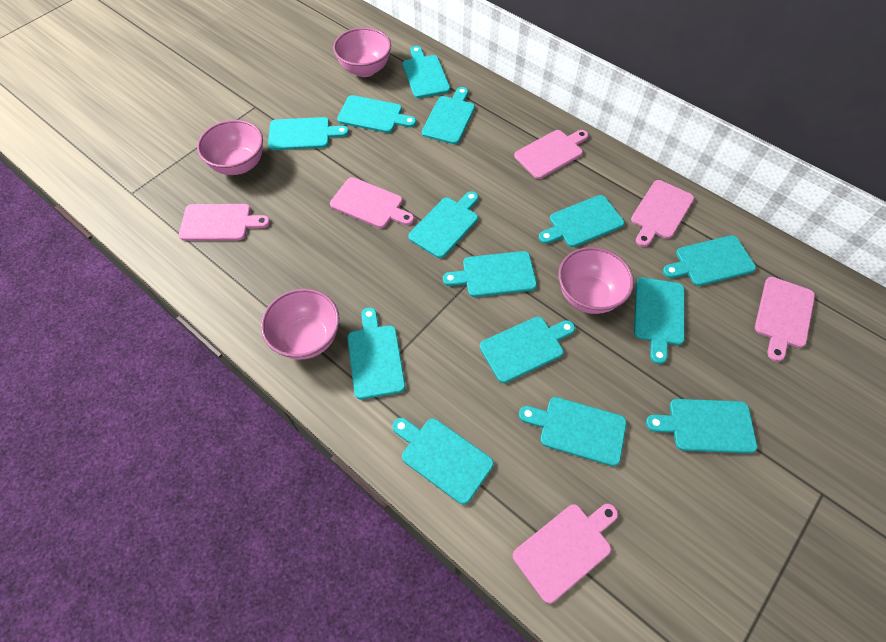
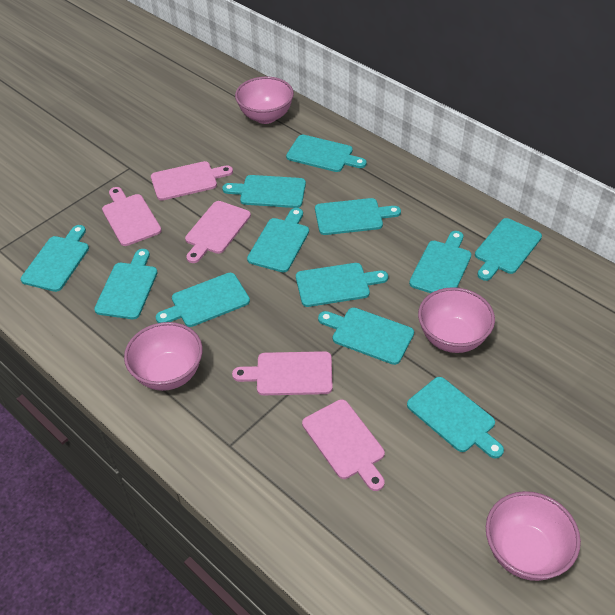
pink cutting board: [179,204,270,241] [330,177,414,228] [513,504,618,603] [514,130,588,179] [631,180,694,247] [755,277,815,362] = 6 -> [102,187,162,246] [151,161,233,201] [185,201,251,263] [232,351,333,395] [302,399,385,491] = 5
turquoise cutting board: [268,117,349,150] [337,95,416,133] [348,307,405,399] [392,418,494,504] [403,46,450,98] [408,191,478,258] [422,87,475,144] [443,251,537,297] [480,317,575,383] [519,397,627,466] [539,195,624,247] [634,277,685,364] [646,399,757,453] [663,235,756,286] = 14 -> [21,225,89,292] [94,249,158,319] [156,273,250,327] [222,175,306,208] [247,208,309,272] [286,135,367,172] [296,263,388,307] [315,198,401,235] [318,308,414,365] [407,377,504,459] [409,231,471,293] [475,218,542,281] = 12

